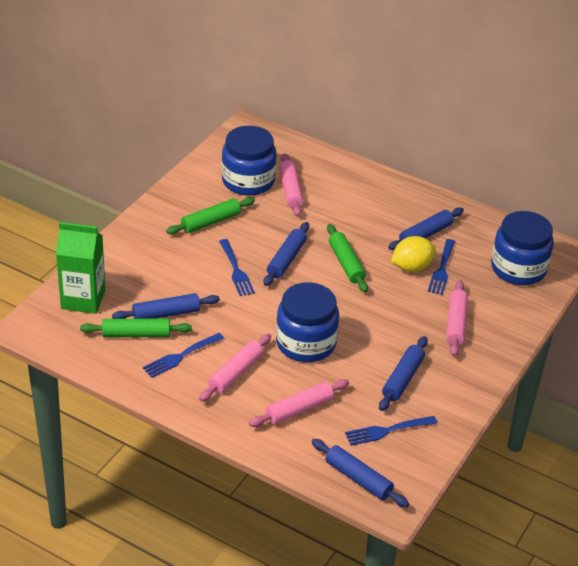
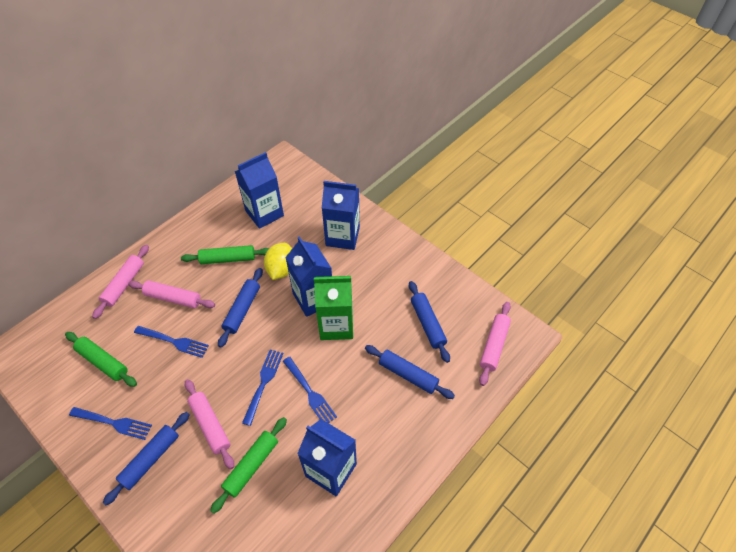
blue carton: none = 0 -> [235,152,284,229] [285,236,332,317] [297,419,357,496] [322,181,360,250] = 4
blue jar: [222,126,277,196] [276,282,339,362] [491,211,554,285] = 3 -> none = 0
blue rolling pin: [112,293,220,319] [264,222,309,286] [311,439,409,508] [379,336,428,411] [388,207,464,250] = 5 -> [103,412,190,505] [218,268,263,348] [365,345,455,399] [409,281,450,363] = 4

